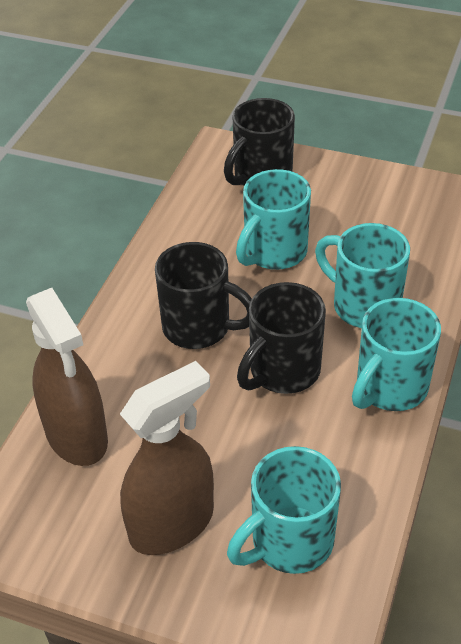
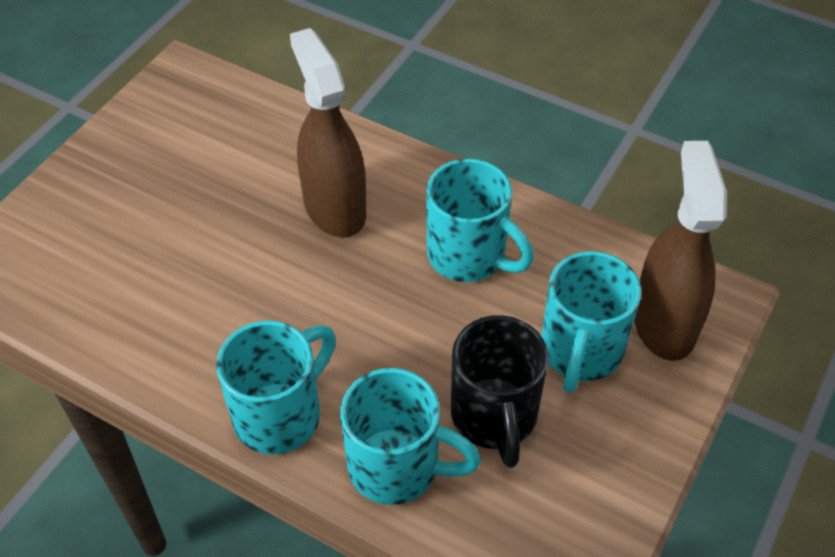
black mug: [155,242,252,349] [224,98,295,186] [237,282,326,394] = 3 -> [451,315,549,468] = 1

